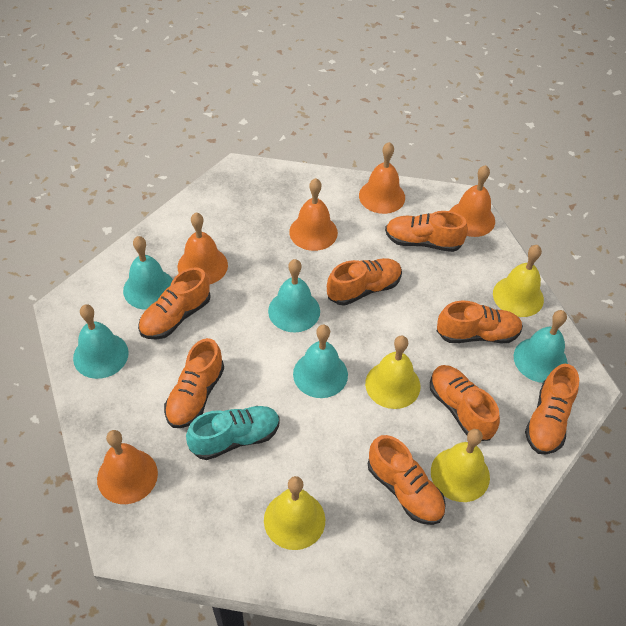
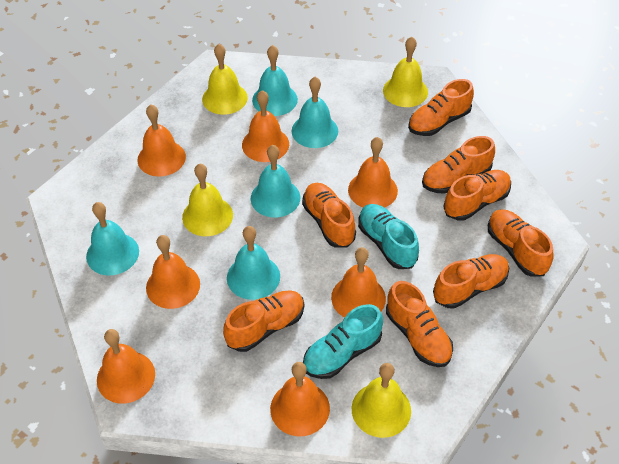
orange bell: [97,430,158,504] [178,213,228,285] [289,178,338,251] [359,142,405,214] [450,165,495,237] = 5 -> [97,329,155,404] [137,104,186,176] [146,235,200,309] [242,90,289,162] [270,362,330,437] [331,247,386,318] [348,137,398,208] = 7
turquoise shoe: [186,406,280,460] = 1 -> [303,304,383,379] [358,204,419,269] = 2

